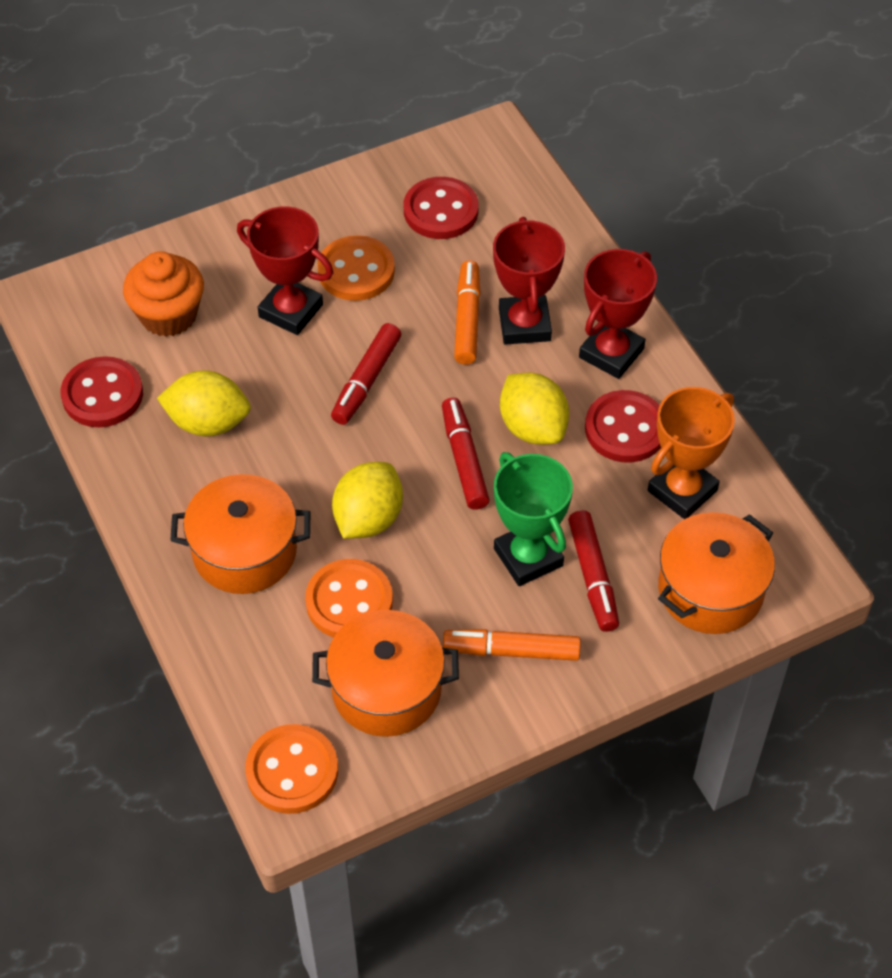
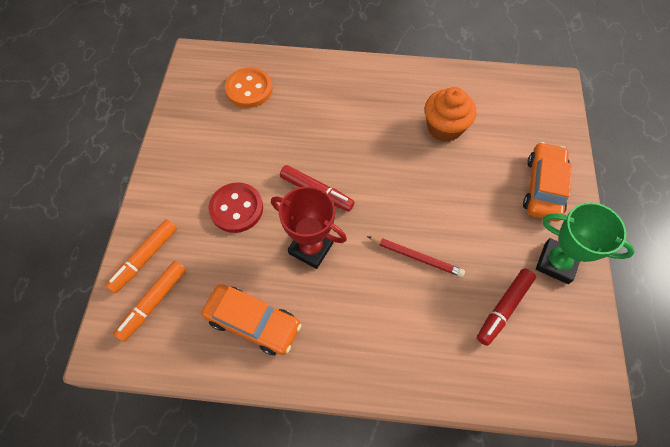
orange button: [245,724,338,814] [305,559,393,637] [317,235,395,301] = 3 -> [225,67,273,108] = 1
orange car: none = 0 -> [201,284,302,355] [523,142,572,222] = 2
orange pot: [170,474,310,594] [312,610,459,737] [658,512,775,634] = 3 -> none = 0
orange trophy: [648,387,735,519] = 1 -> none = 0
red button: [61,356,143,427] [404,177,479,239] [585,390,661,463] = 3 -> [209,182,263,233] = 1
red marker: [331,323,401,425] [442,397,490,510] [568,510,619,632] = 3 -> [280,165,355,212] [477,268,536,346] = 2
red pencil: none = 0 -> [367,236,465,277] = 1
red trophy: [237,206,333,335] [493,217,565,344] [579,249,657,379] = 3 -> [271,186,347,269] = 1
yellow lemon: [157,370,251,436] [332,462,403,539] [500,373,569,445] = 3 -> none = 0

